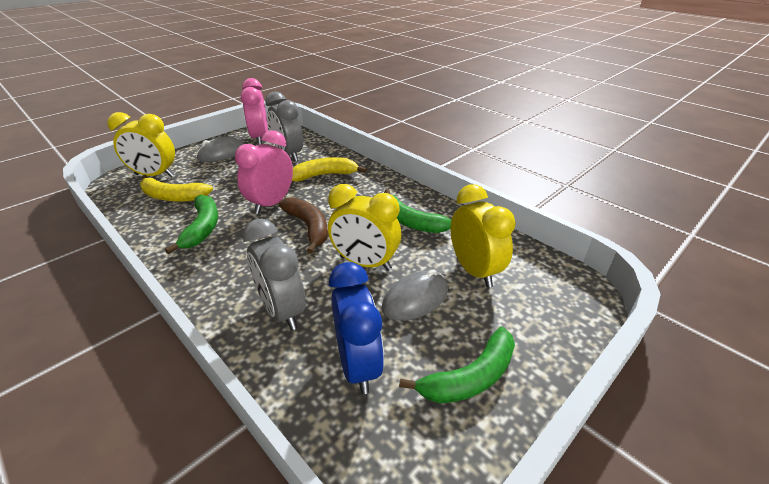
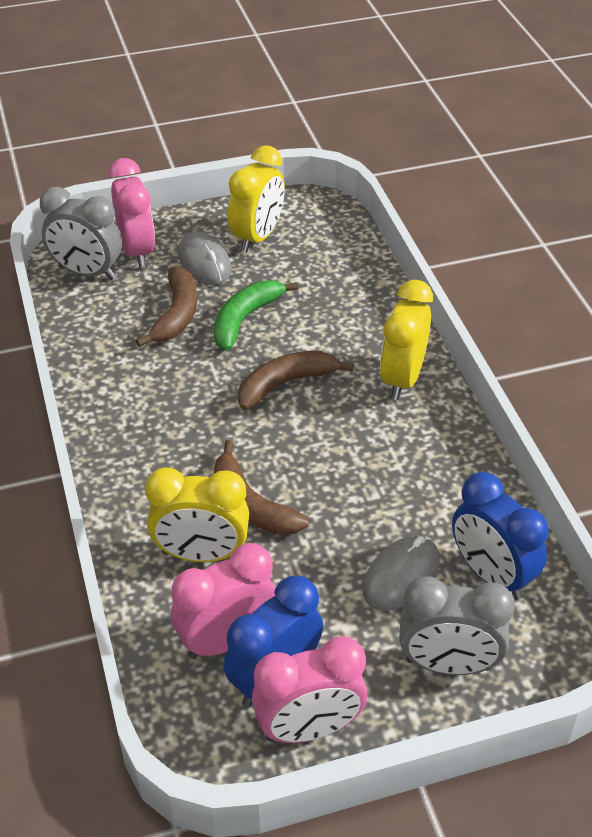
blue clock: [329,262,384,394] = 1 -> [224,576,323,707] [452,472,549,600] = 2
brown banana: [278,197,328,254] = 1 -> [136,266,197,347] [214,440,309,535] [238,351,354,410] = 3
green banana: [165,194,218,254] [384,189,451,233] [399,327,515,404] = 3 -> [213,280,299,351] = 1
pink clock: [235,130,293,214] [241,78,268,145] = 2 -> [109,158,155,268] [171,543,276,659] [252,636,367,743] = 3
yellow banana: [140,175,213,202] [292,157,367,181] = 2 -> none = 0

